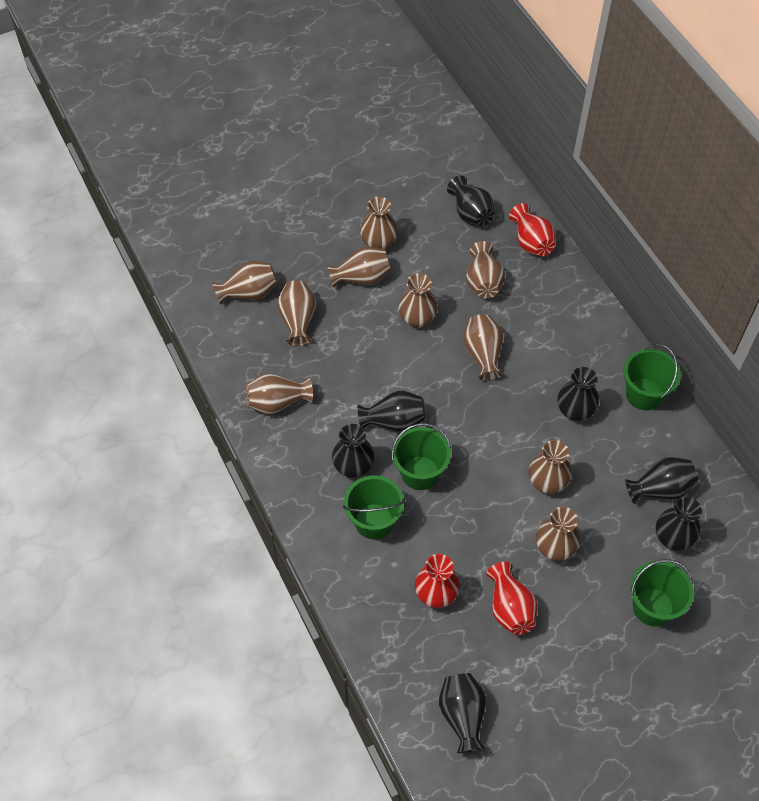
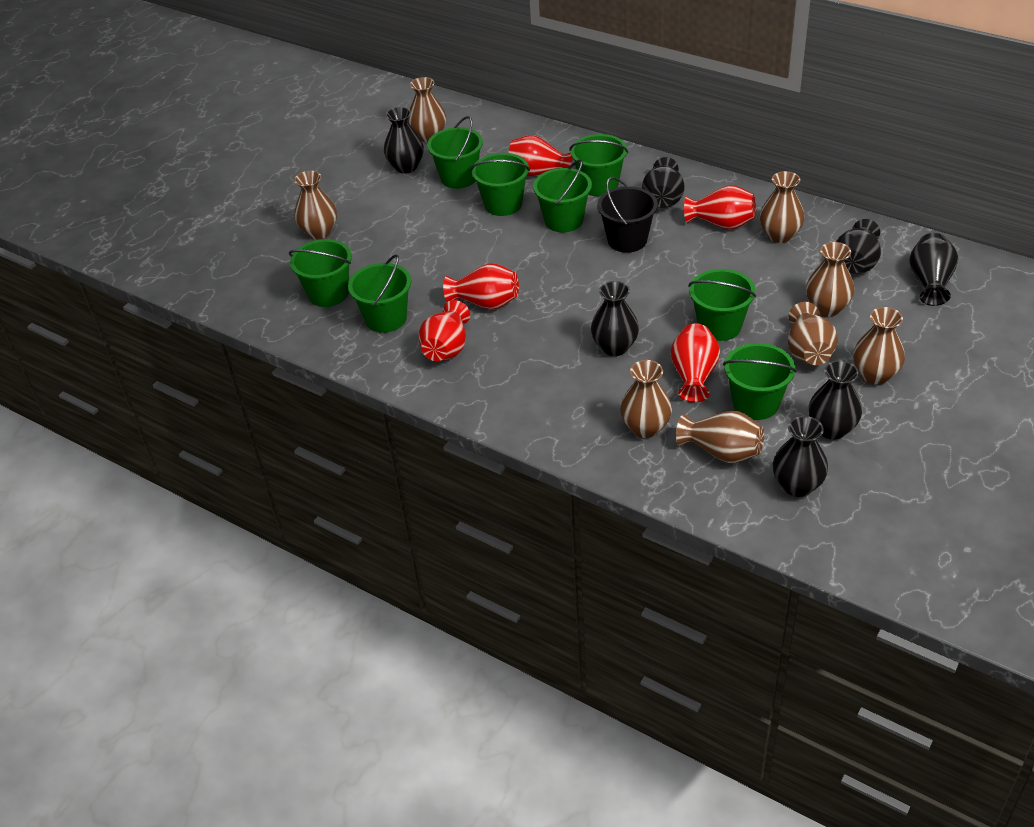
black bucket: none = 0 -> [597,177,658,253] = 1
brown vase: [213,261,277,304] [245,373,313,414] [277,280,316,346] [327,246,391,287] [360,196,398,250] [398,273,438,328] [463,314,503,381] [466,241,505,299] [529,440,572,494] [536,507,580,561] = 10 -> [294,171,337,239] [408,77,446,143] [620,360,672,438] [676,411,764,463] [760,171,805,243] [788,302,838,365] [806,242,854,317] [853,307,905,385] = 8
green bucket: [343,475,405,539] [392,423,451,490] [624,344,681,410] [630,559,694,626] = 4 -> [289,239,352,307] [348,255,411,333] [427,116,483,189] [471,153,530,216] [533,159,592,232] [569,134,628,197] [689,269,756,341] [723,343,797,420] = 8
red vase: [415,554,460,608] [486,562,538,635] [509,203,556,256] = 3 -> [418,300,470,361] [443,263,519,309] [508,135,572,176] [670,323,720,402] [684,185,756,229] = 5

